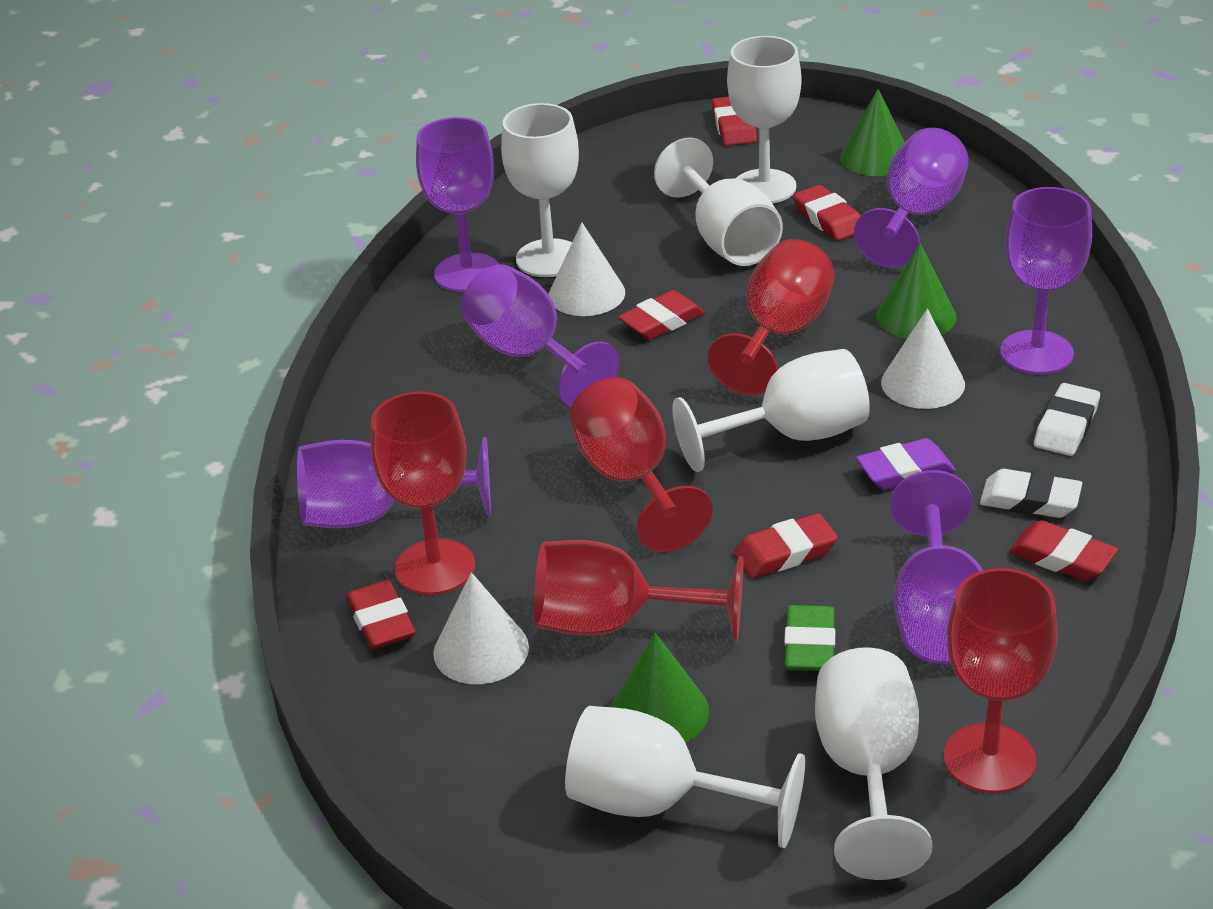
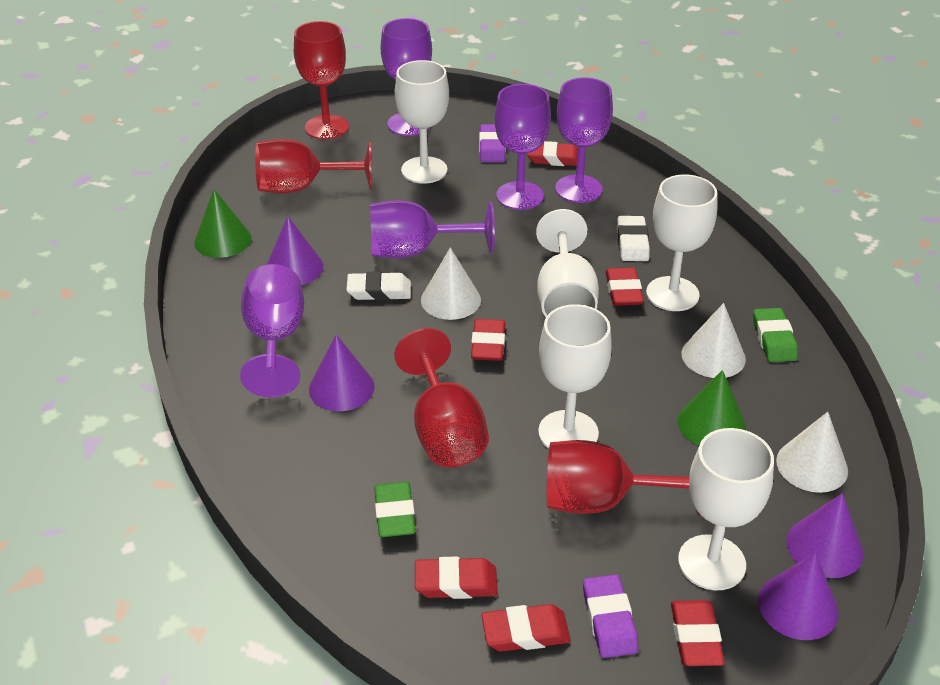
green cone: [611,633,709,743] [840,89,905,176] [876,243,956,339] = 3 -> [194,189,252,258] [678,370,746,445] = 2
green eraser: [784,605,835,671] = 1 -> [374,482,416,537] [753,308,798,362] = 2
purple cone: none = 0 -> [267,216,324,285] [309,334,374,411] [758,553,838,640] [786,493,864,578] = 4
purple eraser: [856,438,956,490] = 1 -> [479,124,506,162] [583,574,639,658] = 2
purple goblet: [297,437,491,528] [416,117,499,292] [461,264,619,407] [854,128,969,268] [890,470,983,664] [1000,187,1092,375] = 6 -> [240,264,304,397] [370,200,495,258] [381,18,432,136] [495,84,551,210] [555,77,613,203] = 5
red goblet: [371,391,475,595] [534,540,743,642] [569,377,713,552] [708,239,835,395] [944,568,1058,793] = 5 -> [255,139,372,193] [294,21,349,140] [394,328,489,468] [547,440,701,516] = 4
white goblet: [501,103,579,277] [565,706,805,848] [654,138,783,266] [672,349,870,472] [727,36,801,203] [815,647,932,880] = 6 -> [395,60,449,184] [536,209,599,317] [538,304,612,449] [646,174,717,311] [678,428,774,590] = 5

